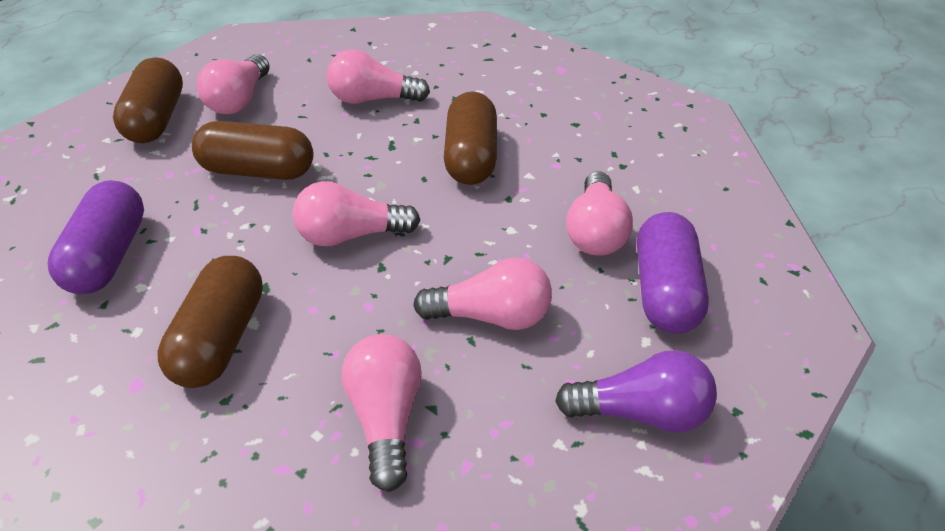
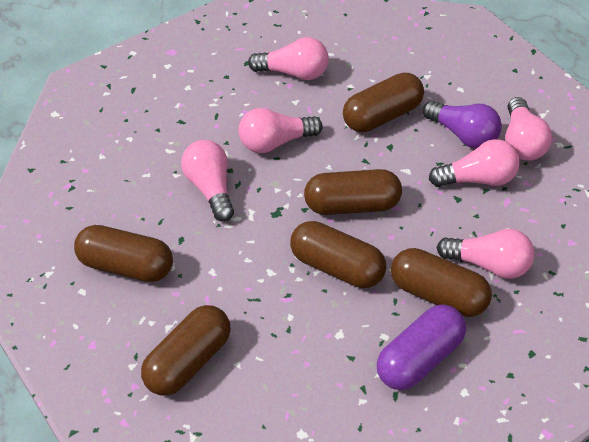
brown capsule: [113,57,183,143] [157,256,263,388] [192,121,314,180] [444,91,497,185] = 4 -> [74,225,173,282] [141,305,231,396] [290,221,386,288] [304,169,402,215] [343,72,424,132] [391,248,492,317] = 6
purple capsule: [47,180,144,294] [637,212,709,334] = 2 -> [377,305,466,390] = 1

